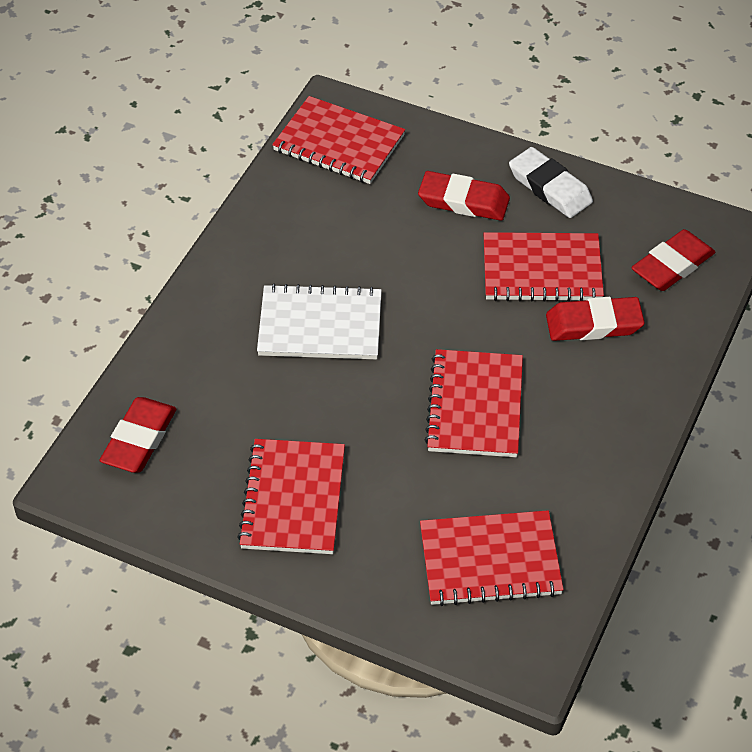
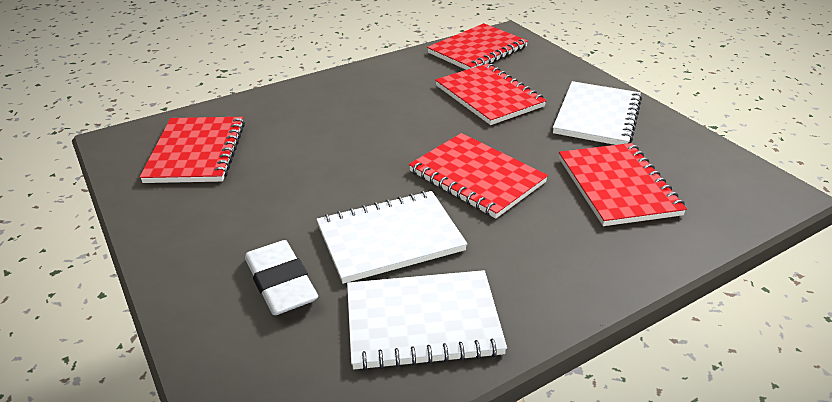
red eraser: [99,397,176,473] [418,171,510,221] [546,297,645,341] [631,229,715,291] = 4 -> none = 0
white notebook: [257,284,382,359] = 1 -> [316,191,467,284] [347,270,507,371] [553,81,642,145] = 3

